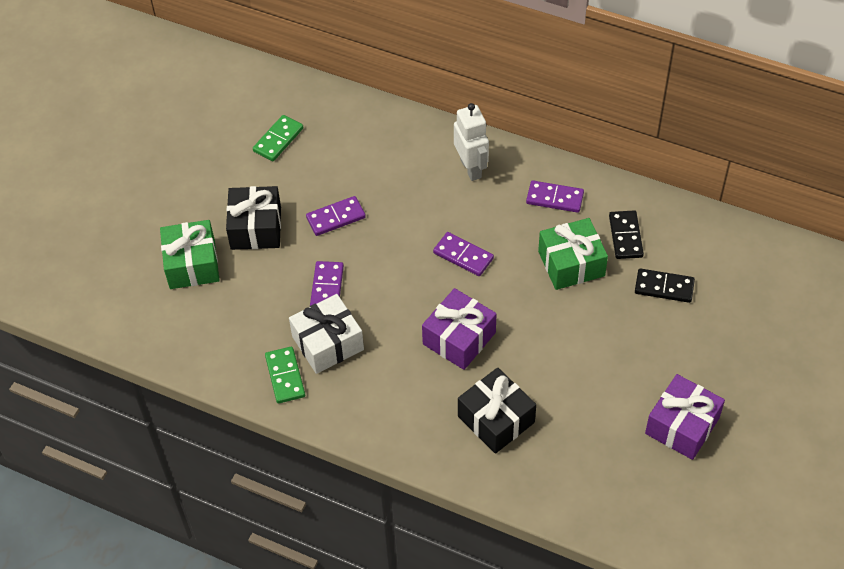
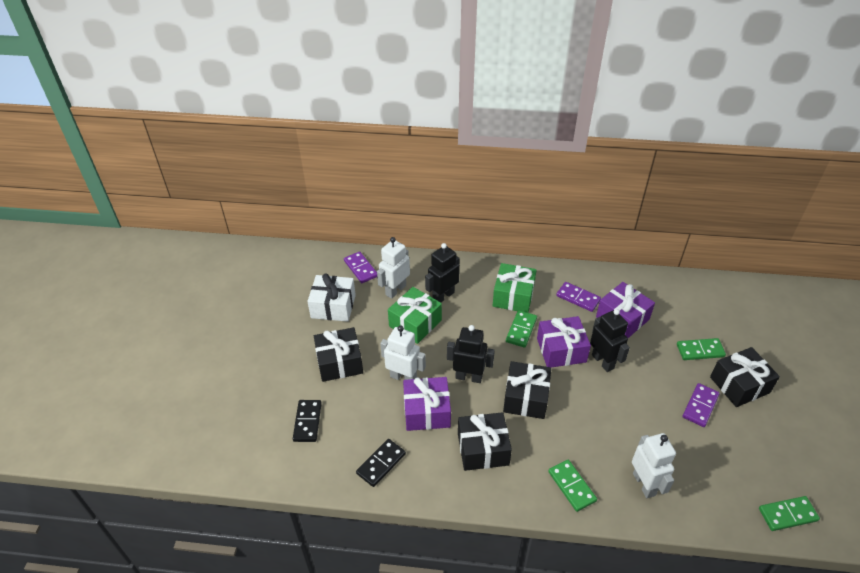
black gift: [226,186,281,250] [458,367,536,454] = 2 -> [314,327,363,382] [458,412,512,471] [503,361,551,419] [710,347,780,407] = 4
black robot: none = 0 -> [425,243,460,302] [447,325,495,383] [590,309,630,372] = 3
green domino: [253,115,303,161] [265,347,305,403] = 2 -> [506,310,537,348] [548,460,597,512] [677,338,726,360] [759,496,820,531] = 4
purple domino: [306,196,366,236] [310,261,344,306] [433,232,494,276] [526,180,584,213] = 4 -> [344,251,377,283] [556,282,601,312] [682,383,720,427] = 3
purple gift: [422,288,496,370] [645,374,725,460] = 2 -> [403,377,451,431] [537,316,591,368] [596,282,655,338] = 3
white robot: [454,103,489,181] = 1 -> [377,237,410,299] [380,325,426,380] [632,433,676,498] = 3

